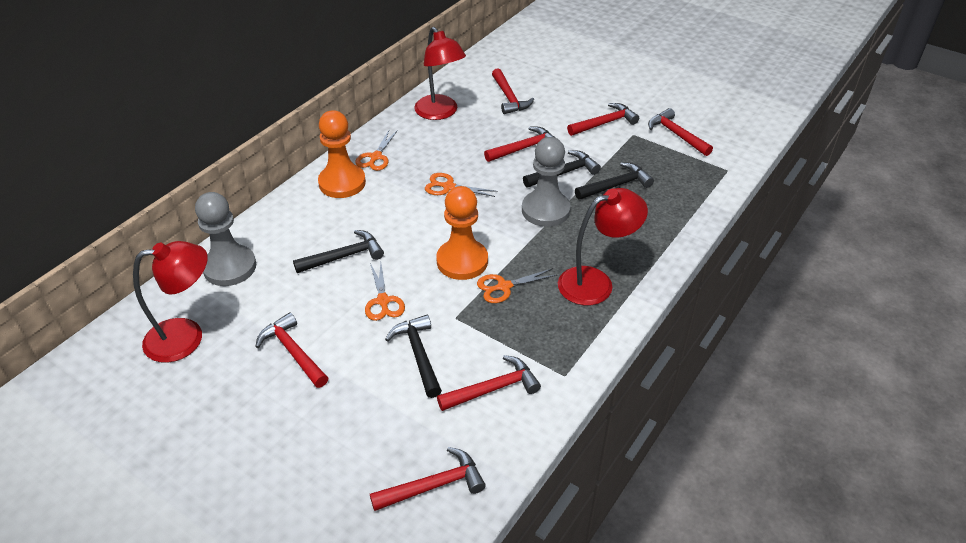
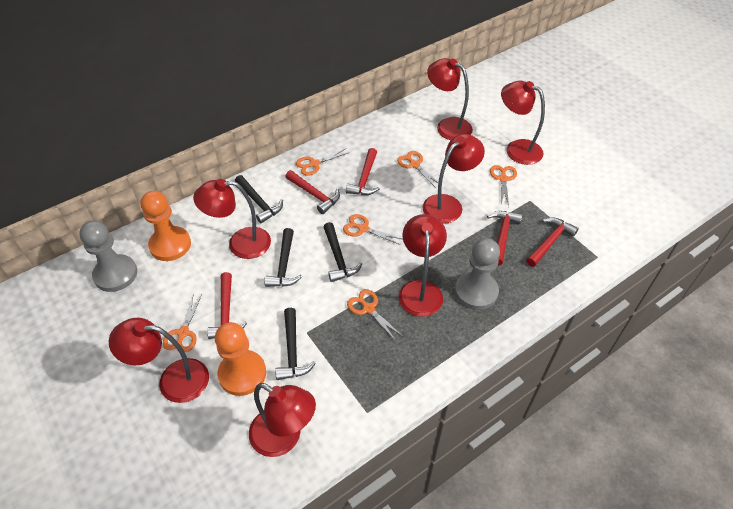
orange scissors: [355,130,398,171] [365,263,405,321] [425,173,498,197] [477,268,557,303] = 4 -> [163,294,202,352] [296,149,350,176] [343,214,402,245] [347,289,402,341] [397,151,438,188] [490,165,517,206] = 6
red hammer: [255,312,328,388] [370,447,486,511] [437,355,541,411] [484,127,554,162] [492,68,534,114] [567,103,639,136] [648,108,713,156] = 7 -> [207,272,247,339] [285,170,340,214] [346,148,380,195] [487,211,522,266] [526,217,579,267] = 5
red lamp: [133,241,208,363] [414,27,466,120] [558,188,648,305] = 3 -> [109,318,209,403] [193,179,271,259] [249,383,316,457] [398,214,447,317] [423,134,485,224] [427,58,473,140] [501,81,545,165] = 7

